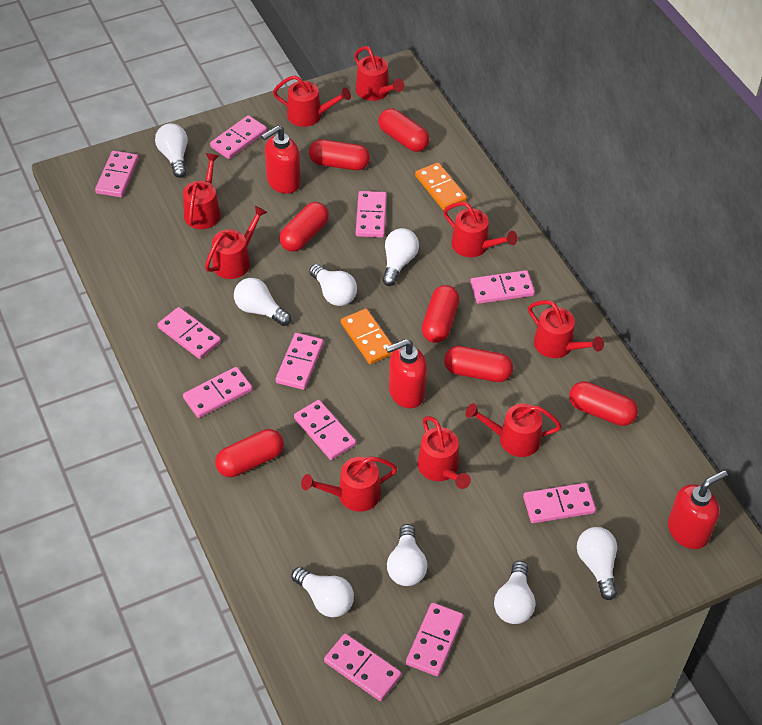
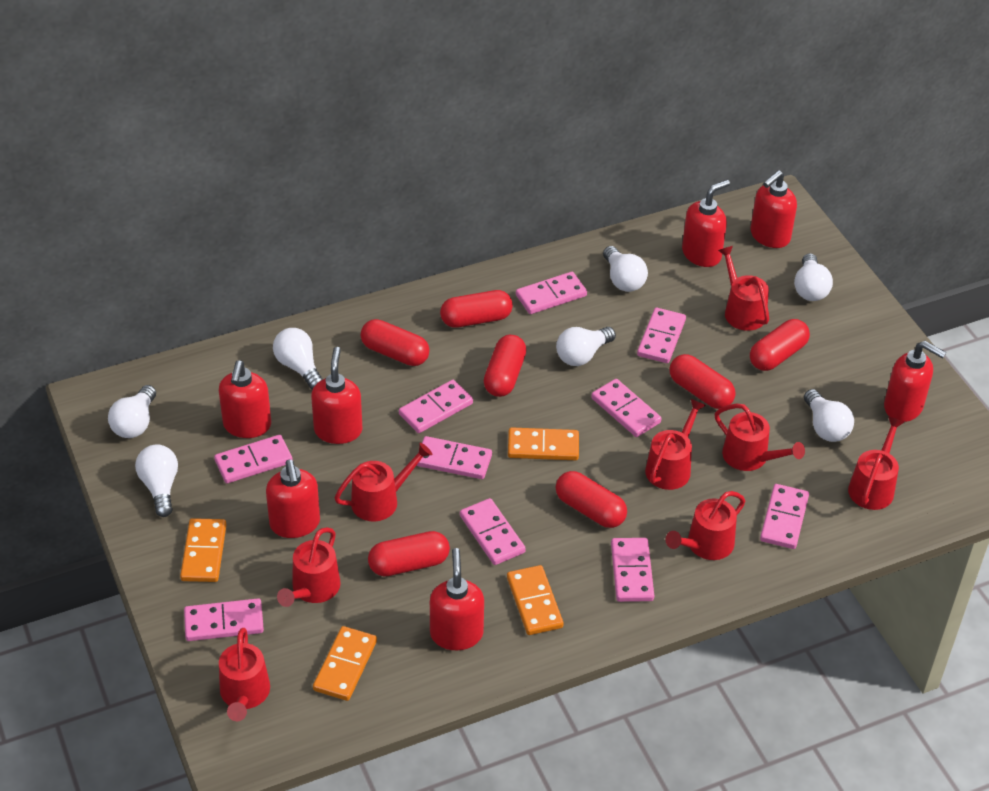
orange domino: [341,309,392,364] [415,162,467,210] = 2 -> [180,518,227,582] [313,626,377,701] [507,565,564,635] [508,427,579,460] = 4
pink domino: [95,151,139,197] [157,307,221,359] [183,367,252,418] [210,115,267,159] [275,333,324,390] [294,400,356,460] [324,634,402,701] [356,191,387,238] [406,603,464,677] [470,270,535,304] [523,483,596,523] = 11 -> [184,599,264,641] [214,435,293,483] [399,380,473,433] [416,436,492,479] [460,498,526,565] [516,272,587,314] [591,379,662,437] [611,538,654,602] [637,308,686,363] [760,484,809,549] = 10
red soap dispenser: [261,125,301,194] [386,339,427,408] [668,470,727,549] = 3 -> [219,360,271,438] [266,459,320,538] [311,347,363,444] [430,548,484,650] [682,180,730,267] [750,170,797,248] [884,341,946,422] = 7
red watering can: [183,153,220,229] [205,206,267,279] [273,75,351,127] [301,456,397,512] [354,46,404,101] [417,416,471,489] [443,202,518,257] [466,403,561,457] [528,300,604,358] = 9 -> [219,628,270,721] [277,527,341,607] [334,443,433,522] [645,399,706,490] [665,491,745,560] [715,404,805,471] [718,246,769,331] [848,417,904,510] = 8
white light bulb: [155,123,188,178] [234,278,291,326] [291,567,354,617] [309,264,357,306] [382,228,419,286] [387,524,427,586] [494,561,535,624] [577,527,617,600] = 8 -> [108,385,156,438] [135,445,178,517] [273,328,323,390] [556,327,616,366] [603,246,648,292] [794,253,833,301] [804,389,854,442] = 7

